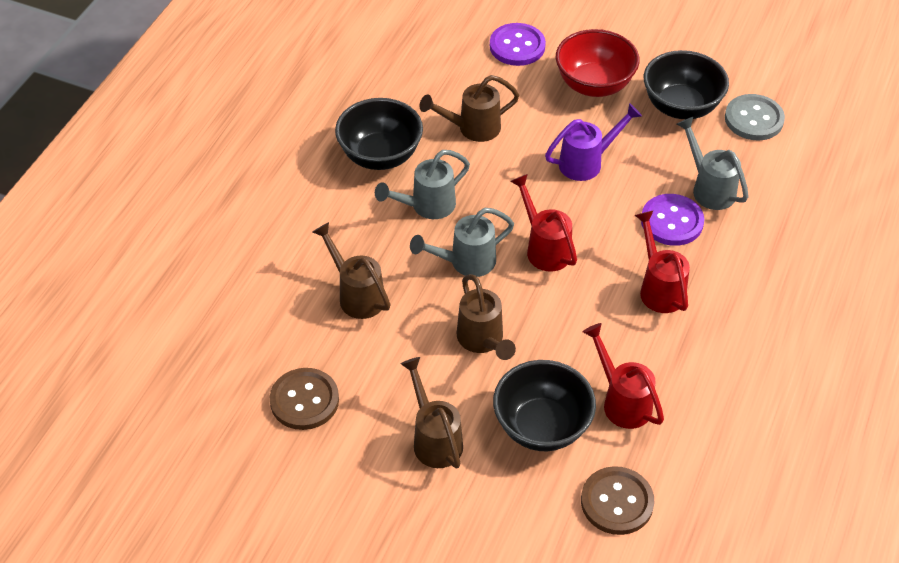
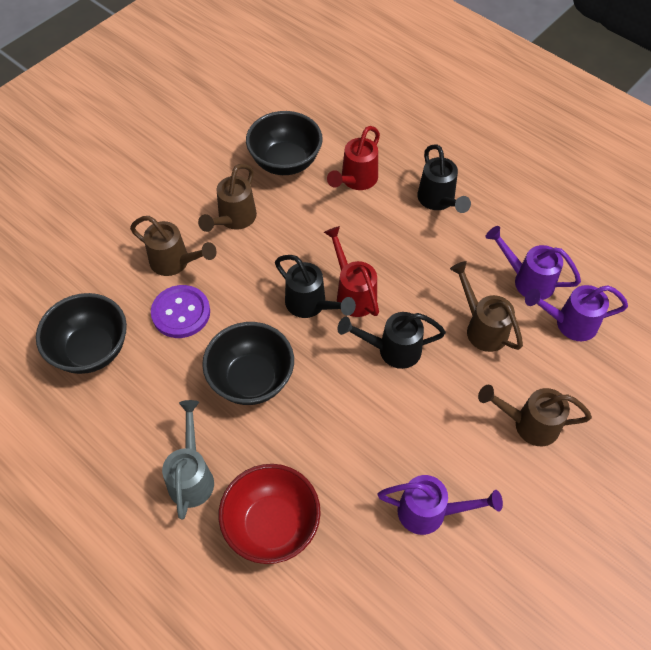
black watering can: none = 0 -> [275,255,356,318] [338,312,446,369] [417,144,471,213] = 3
brown button: [270,368,339,430] [581,466,654,535] = 2 -> none = 0
grey button: [725,94,785,140] = 1 -> none = 0
grey watering can: [375,150,470,219] [410,208,514,277] [677,117,749,210] = 3 -> [162,400,214,519] = 1
purple button: [490,23,546,66] [641,194,704,246] = 2 -> [151,285,210,338] = 1
purple watering can: [545,103,642,181] = 1 -> [377,475,503,535] [486,226,581,300] [525,285,628,341] = 3
red watering can: [510,174,577,271] [583,323,664,429] [635,211,690,313] = 3 -> [324,226,379,317] [327,126,380,190] = 2

